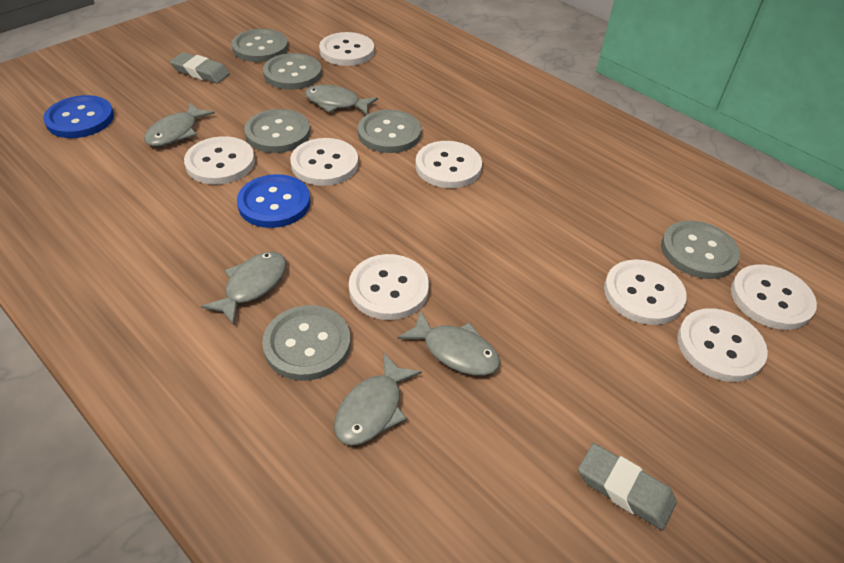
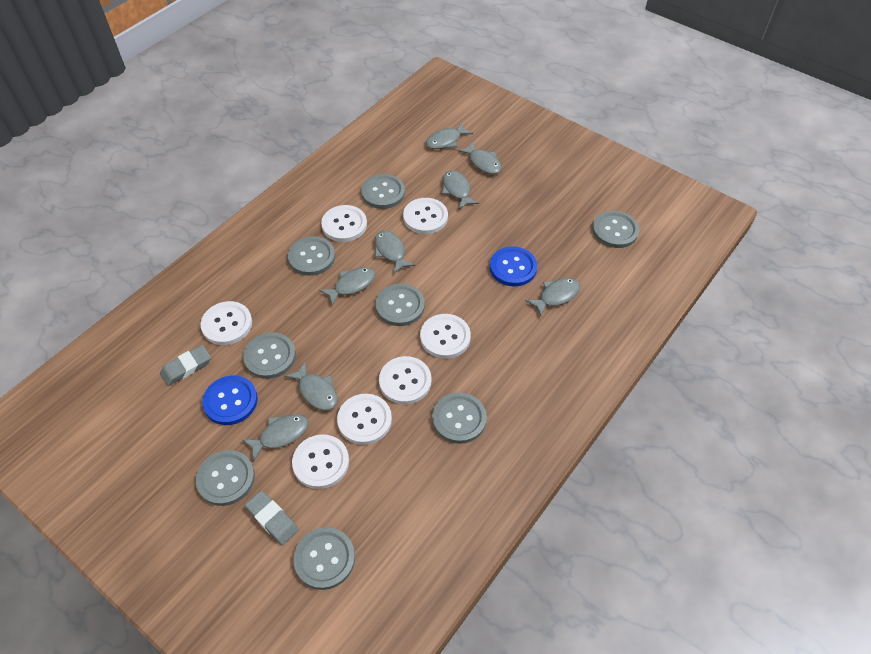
grey button: [231,29,288,62] [244,109,310,153] [262,305,351,381] [263,53,322,90] [358,110,421,153] [661,220,740,279] = 6 -> [196,450,255,506] [243,332,296,379] [288,236,335,276] [293,527,355,590] [361,174,405,209] [376,284,425,326] [432,393,487,444] [592,211,639,248] = 8
grey fish: [144,103,215,147] [201,251,286,325] [305,85,378,115] [334,353,422,445] [397,310,500,376] = 5 -> [242,414,309,462] [285,361,338,410] [319,267,375,306] [375,230,415,274] [426,123,473,149] [442,170,479,210] [458,141,502,174] [525,278,580,316] = 8
white button: [184,136,255,184] [290,138,358,186] [319,32,374,66] [349,254,429,320] [415,141,482,188] [604,259,687,325] [677,308,768,382] [731,265,817,330] = 8 -> [201,301,252,345] [292,434,349,489] [321,205,367,242] [337,394,392,445] [379,356,431,404] [403,198,448,234] [420,314,471,359] = 7

